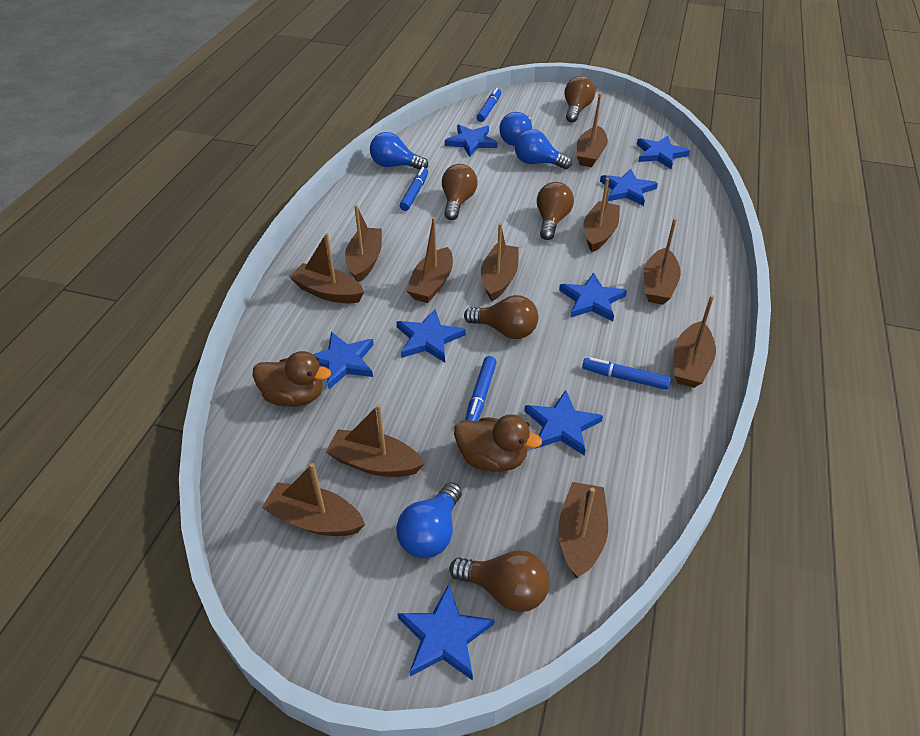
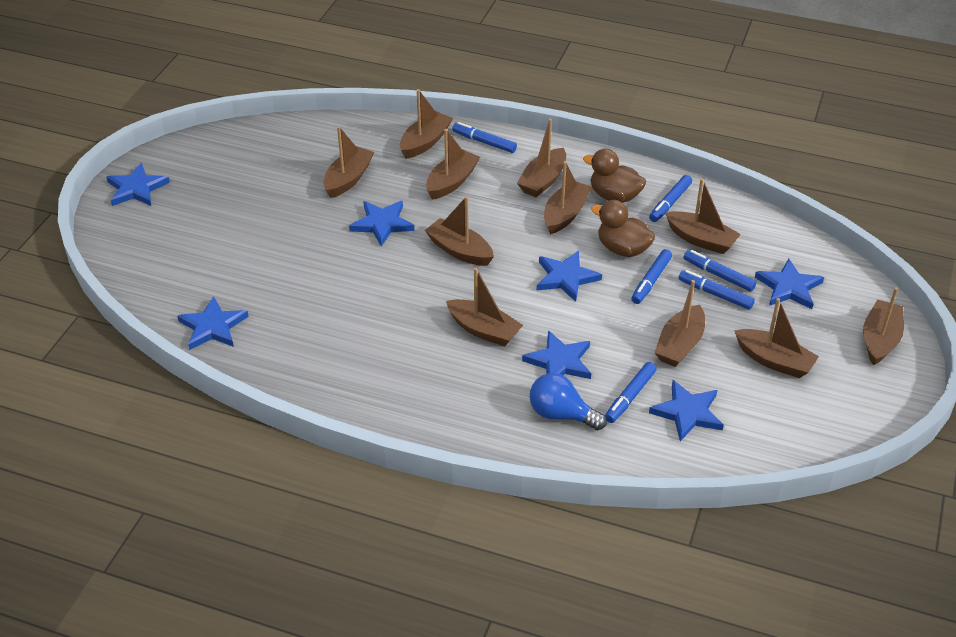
blue light bulb: [370,132,428,169] [396,482,462,558] [499,112,532,146] [515,129,572,169] = 4 -> [530,373,607,430] = 1
blue marker: [400,167,428,211] [465,356,497,421] [477,88,501,122] [582,357,671,390] = 4 -> [452,122,517,153] [605,362,657,423] [631,249,672,304] [649,175,692,222] [679,270,755,310] [684,250,756,292] = 6
blue star: [313,332,374,389] [397,309,465,363] [398,584,495,681] [445,125,498,157] [525,390,603,456] [559,272,627,322] [600,169,658,206] [637,136,690,169] = 8 -> [106,163,170,206] [177,296,248,350] [349,201,414,247] [522,331,591,379] [537,251,602,302] [649,380,724,441] [755,259,824,309] = 7
brown light bulb: [442,164,478,220] [449,550,550,612] [464,295,539,339] [537,182,574,240] [565,76,595,122] = 5 -> none = 0

